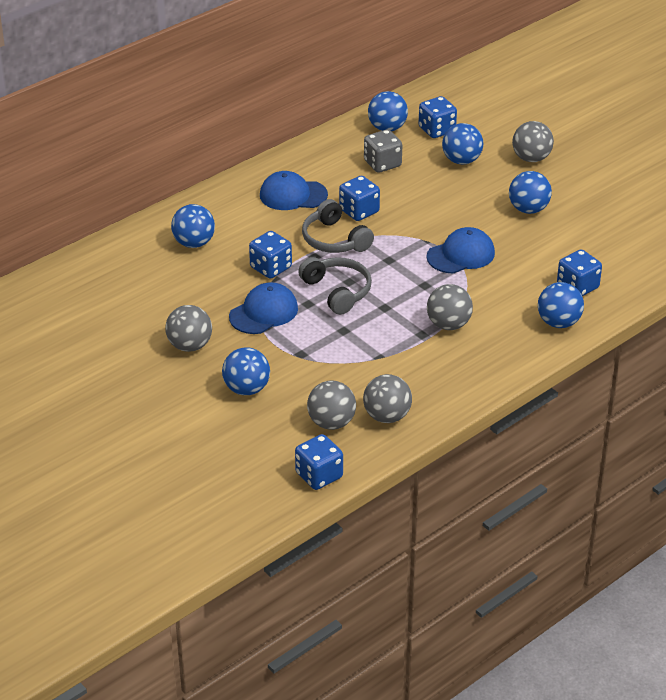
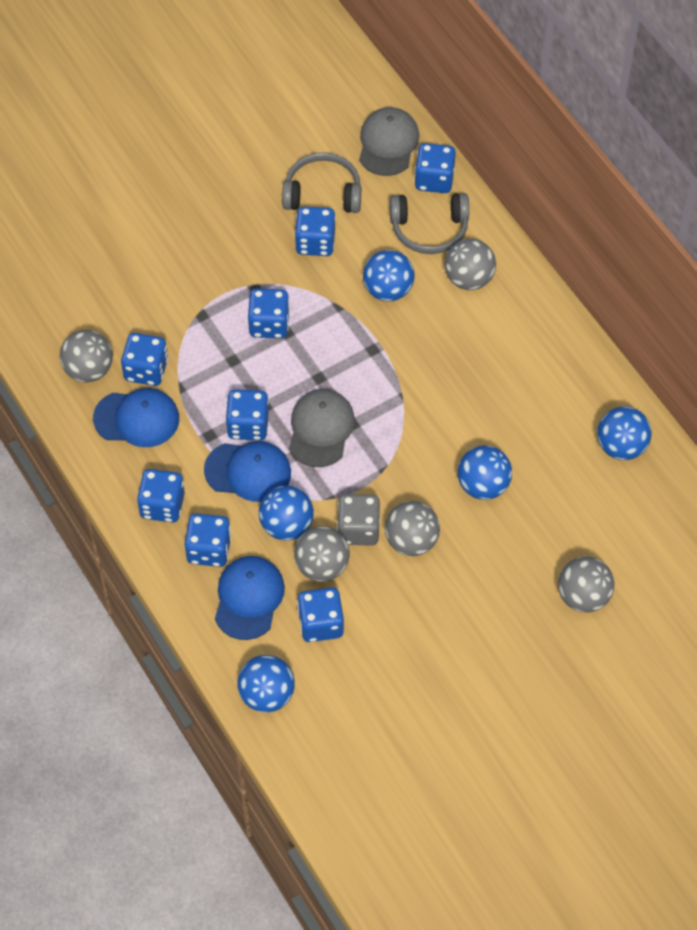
blue ball: [171,204,215,248] [222,347,270,395] [368,91,408,131] [442,123,483,165] [509,171,552,214] [538,282,584,328] = 6 -> [237,655,295,712] [259,486,314,541] [363,250,414,301] [458,445,512,500] [597,406,652,460] = 5
blue dice: [249,231,292,279] [295,434,343,490] [339,175,380,221] [419,96,457,138] [557,249,602,296] = 5 -> [121,333,168,386] [137,469,185,523] [185,513,231,567] [225,389,269,441] [248,288,290,338] [295,206,336,256] [297,587,344,642] [414,143,456,193] = 8
grey cap: none = 0 -> [289,389,355,467] [359,107,419,176] = 2

